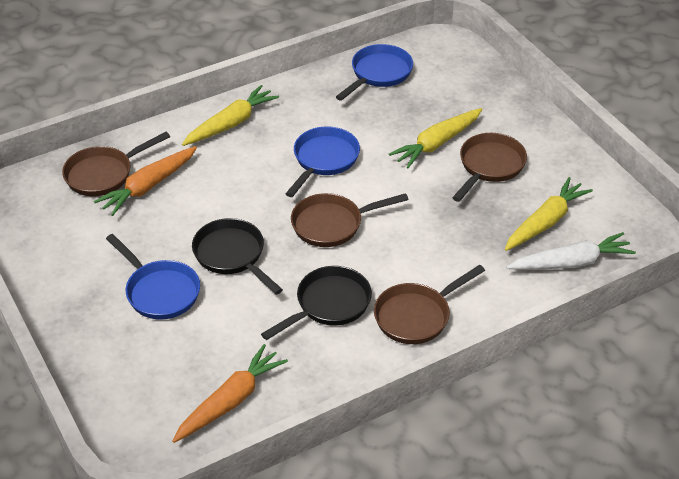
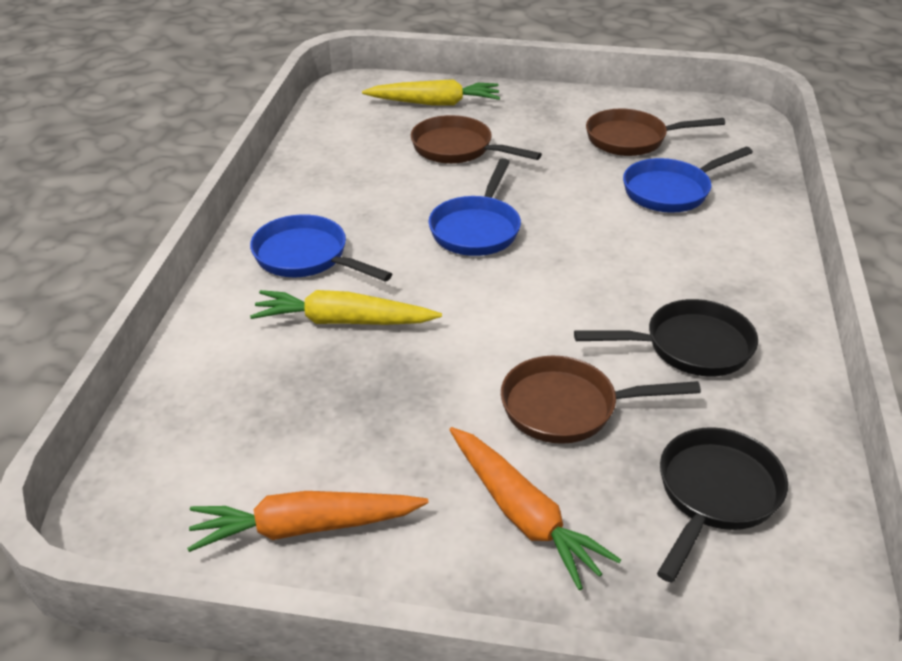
brown pan: [62,132,170,196] [291,193,409,247] [374,265,485,344] [452,133,527,202] = 4 -> [411,115,542,164] [501,356,701,444] [586,108,725,156] = 3
white carrot: [506,232,636,270] = 1 -> none = 0
yellow carrot: [182,85,279,146] [389,108,483,168] [505,177,593,251] = 3 -> [250,290,442,325] [362,79,500,105] = 2

